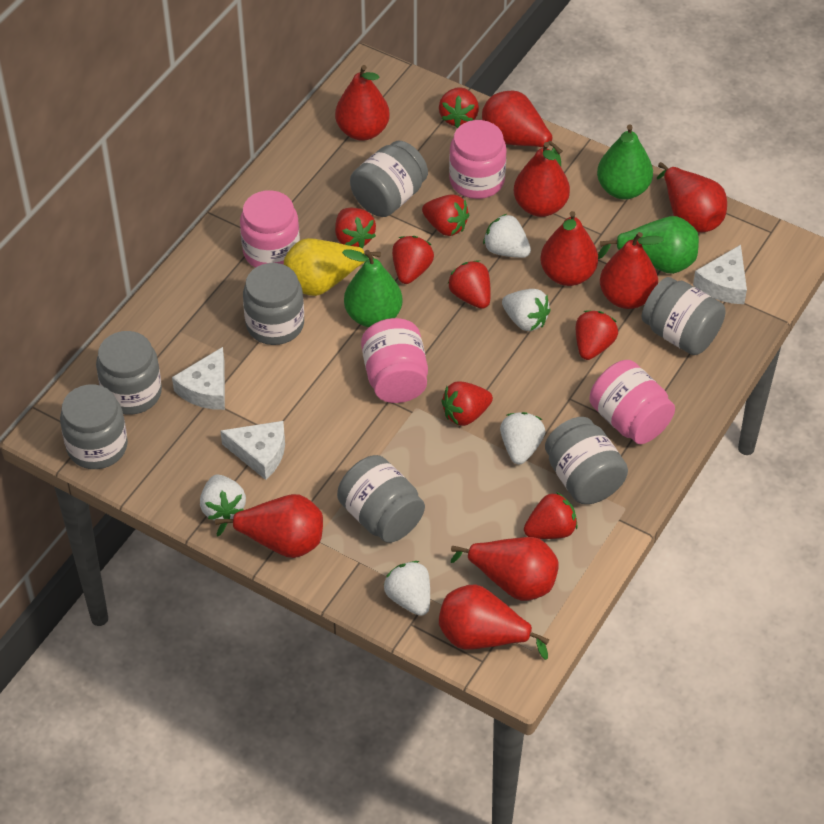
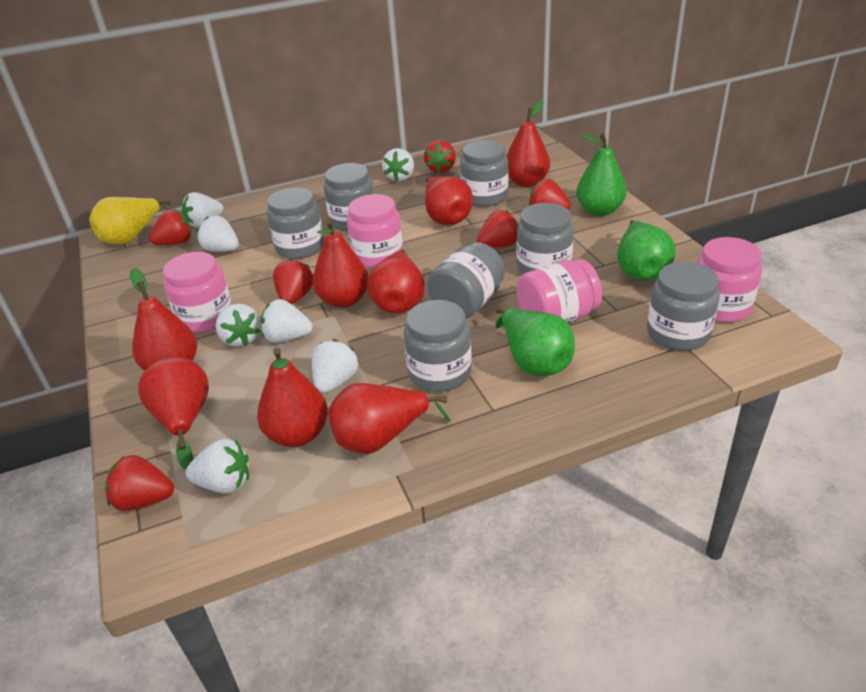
red pear: [215,494,323,558] [335,65,390,141] [439,584,549,660] [451,537,559,601] [482,91,562,166] [514,142,570,217] [540,211,598,286] [600,232,663,309] [657,162,727,232] = 9 -> [130,268,197,371] [138,356,209,469] [257,348,328,447] [312,220,369,308] [328,383,451,454] [367,250,425,313] [425,176,473,225] [506,100,550,187] = 8
red strawberry: [335,208,376,248] [392,236,434,284] [422,194,469,236] [439,87,479,128] [441,381,493,426] [448,261,491,309] [524,492,578,539] [576,310,618,360] = 8 -> [105,455,174,511] [149,209,192,245] [273,259,313,304] [424,140,456,173] [477,210,518,248] [529,179,571,210] = 6
white cheese: [172,347,225,410] [220,421,285,480] [693,245,747,304] = 3 -> none = 0
white strawberry: [200,474,246,521] [384,561,430,616] [483,214,531,258] [500,412,545,464] [502,289,551,331] = 5 -> [182,192,223,228] [186,439,249,494] [197,216,239,252] [216,304,261,347] [261,299,313,343] [312,339,359,393] [382,148,414,182] = 7

